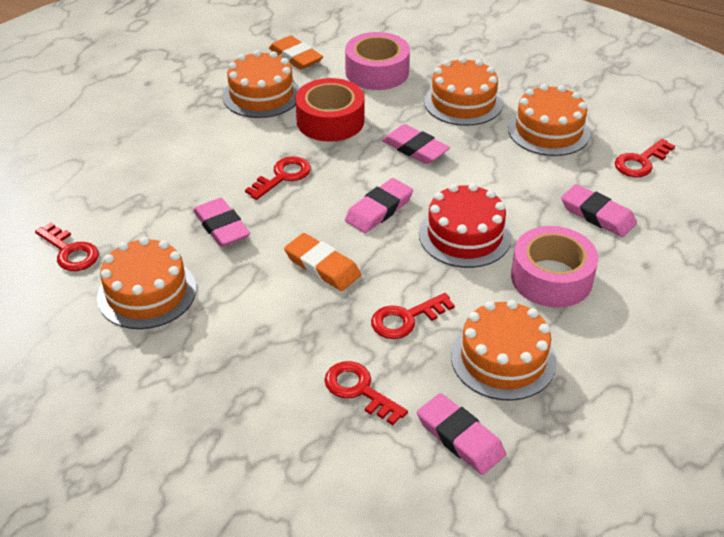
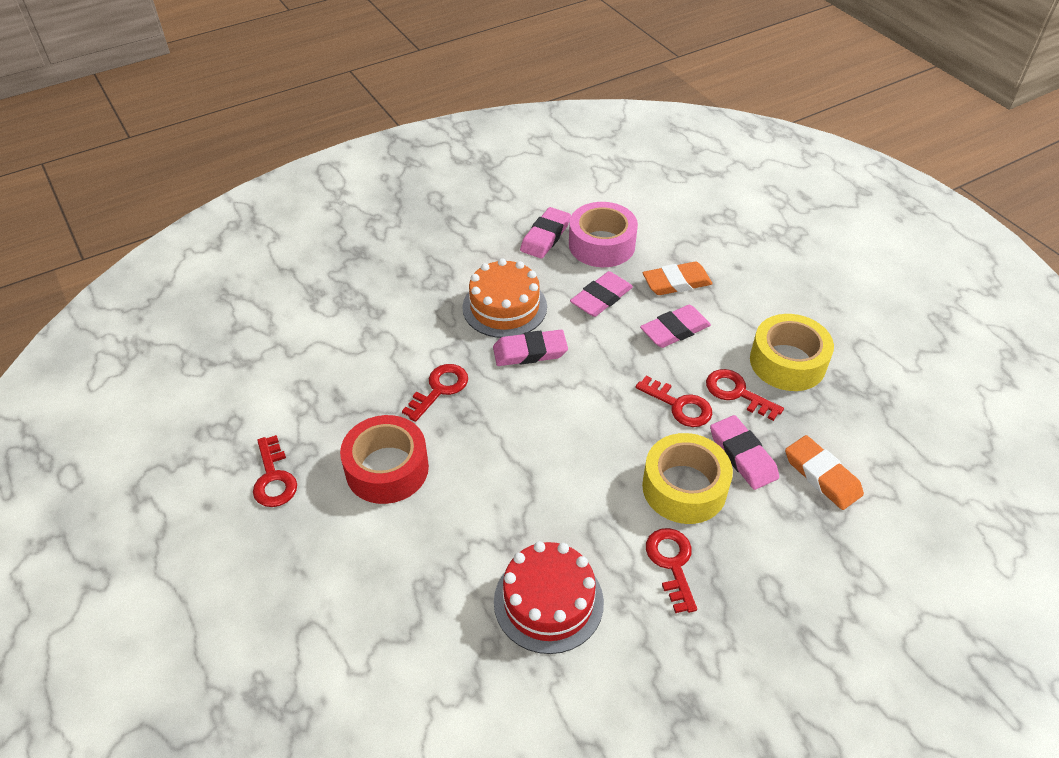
orange cake: [97,237,196,329] [222,50,300,118] [424,57,503,126] [451,300,556,401] [508,84,591,156] = 5 -> [462,258,547,338] = 1
pink tape: [345,32,410,90] [511,226,598,308] = 2 -> [569,202,638,267] = 1
yellow tape: none = 0 -> [642,433,733,524] [750,314,834,391] = 2

